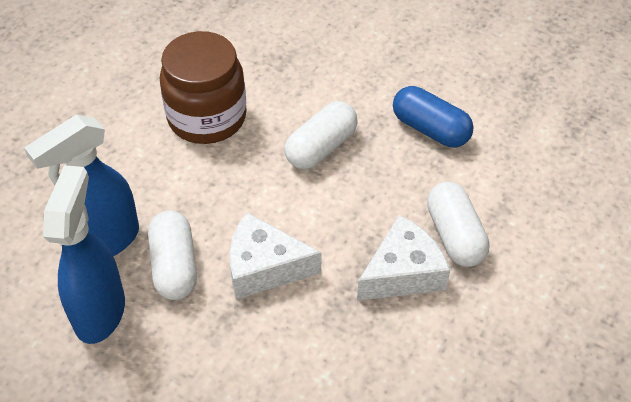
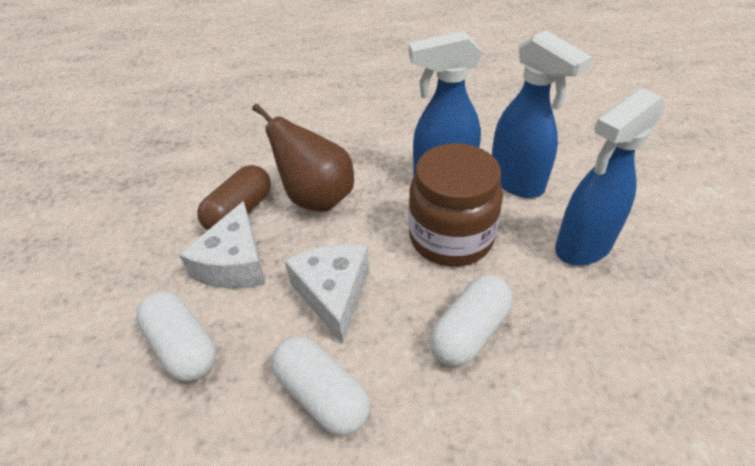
blue capsule: [393,86,474,147] = 1 -> none = 0
blue spray bottle: [24,114,139,256] [43,165,125,344] = 2 -> [409,31,482,176] [492,30,592,198] [555,88,666,266] = 3
brown capsule: none = 0 -> [197,165,271,230] = 1
brown pear: none = 0 -> [252,104,354,212] = 1

